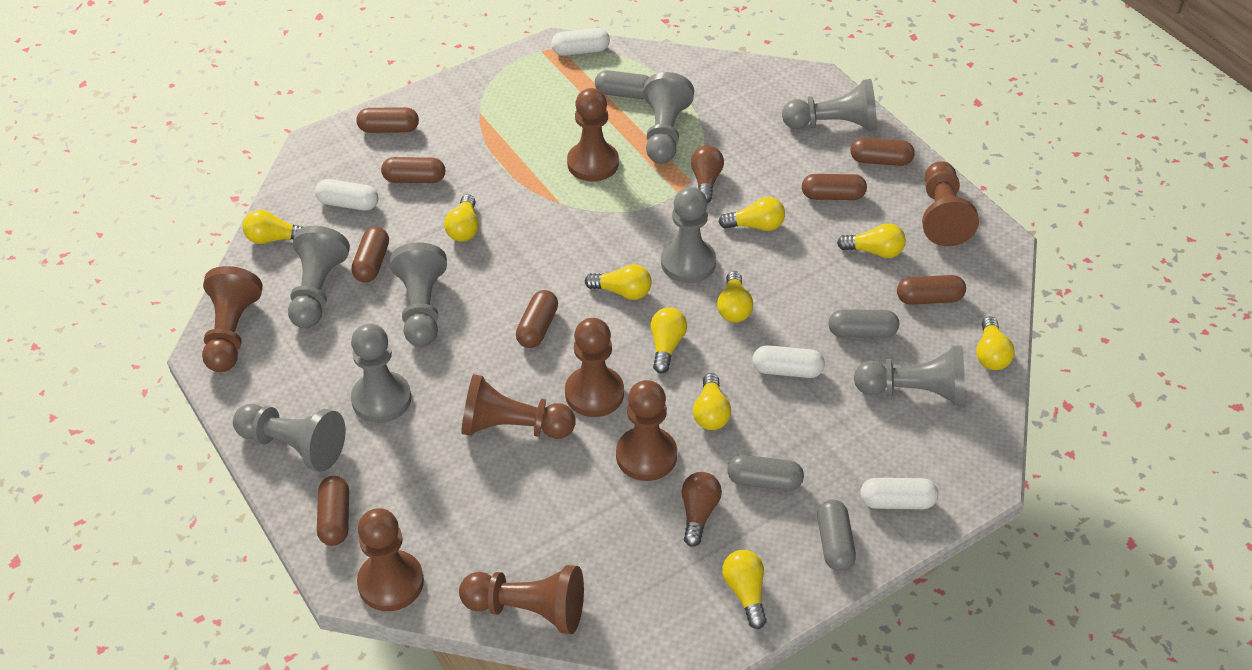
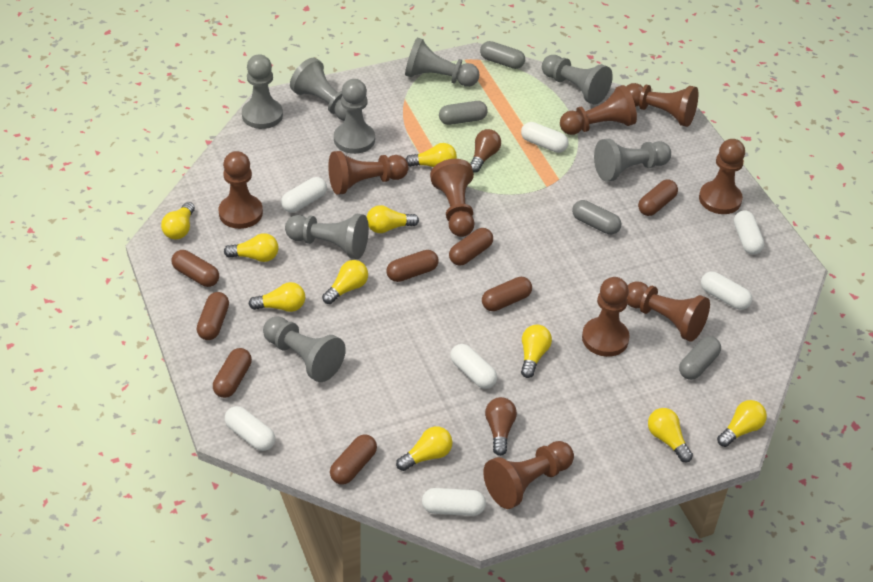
brown pawn: [202,266,263,372] [357,508,424,611] [459,565,584,634] [461,374,575,439] [565,318,624,417] [567,88,619,182] [616,380,677,481] [922,161,979,246] = 8 -> [219,151,263,229] [328,151,409,195] [430,159,475,237] [483,441,574,509] [560,85,637,135] [582,277,630,357] [626,83,698,127] [627,281,710,342] [699,139,745,214] = 9
white capsule: [315,179,378,211] [551,28,610,56] [753,345,825,378] [860,478,938,509] = 4 -> [225,406,275,451] [281,177,327,213] [422,488,486,516] [450,344,497,389] [521,122,568,153] [701,271,752,310] [734,211,764,254] = 7

